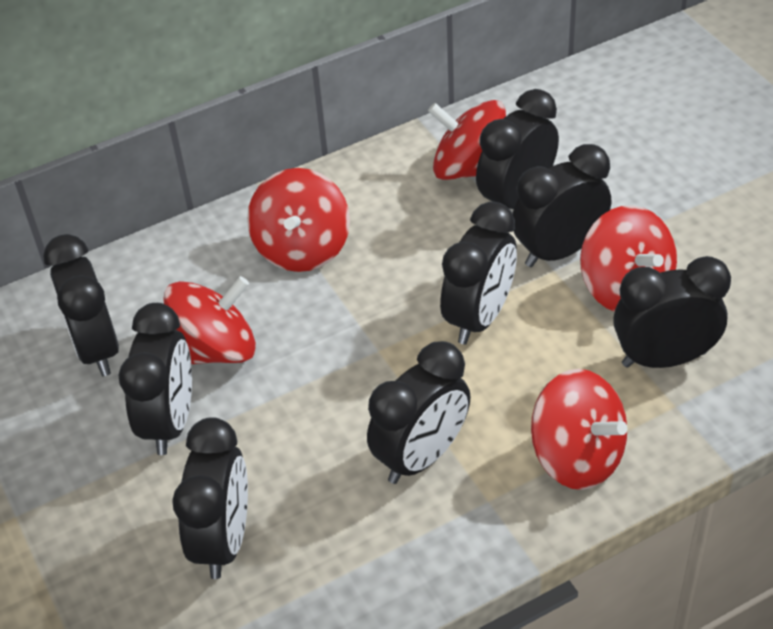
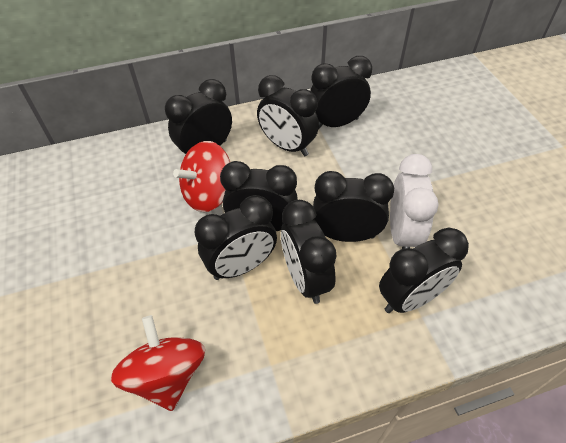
red spinning top: [163,276,256,364] [247,168,350,272] [428,100,506,180] [531,369,627,490] [580,205,677,312] = 5 -> [111,315,205,411] [173,141,230,212] = 2
white clock: none = 0 -> [390,154,439,249] = 1

